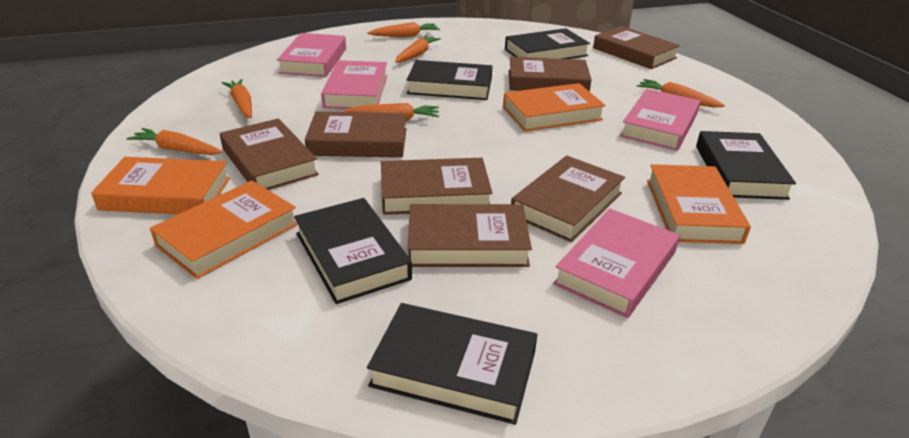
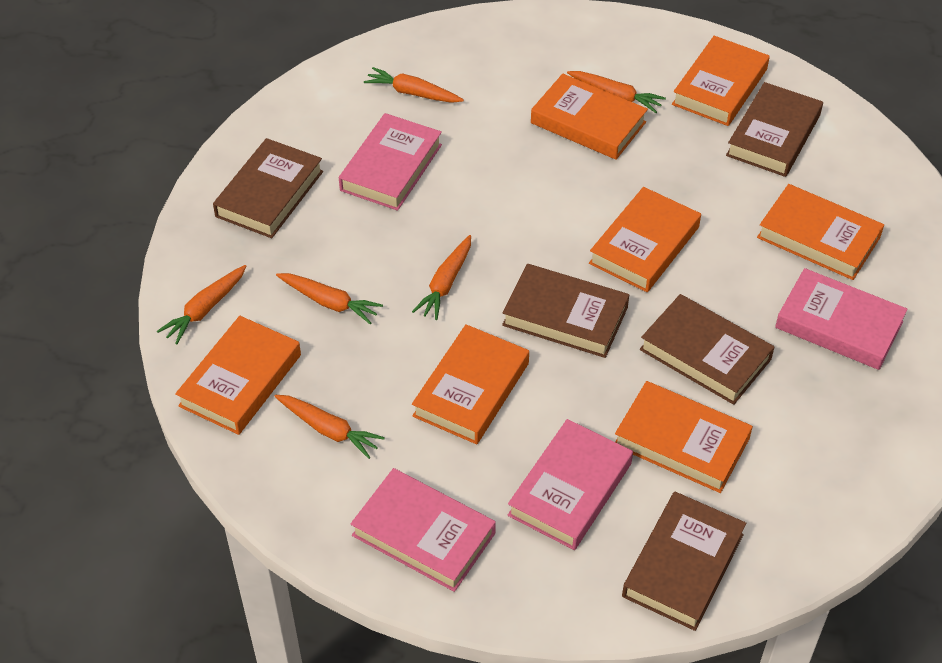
black book: [294,198,412,304] [367,303,537,425] [407,60,492,100] [505,28,590,59] [696,131,796,200] = 5 -> none = 0
brown book: [220,118,319,190] [305,112,407,158] [381,158,493,215] [408,204,532,267] [509,57,592,92] [511,156,625,242] [593,26,680,69] = 7 -> [213,138,323,238] [502,264,629,358] [622,492,746,631] [640,294,774,405] [726,82,823,177] = 5
orange book: [91,157,230,214] [150,180,298,279] [503,83,605,131] [647,164,751,244] = 4 -> [175,316,301,435] [412,324,529,444] [531,74,648,160] [589,187,701,292] [615,381,753,493] [672,36,770,126] [757,184,884,280] = 7

